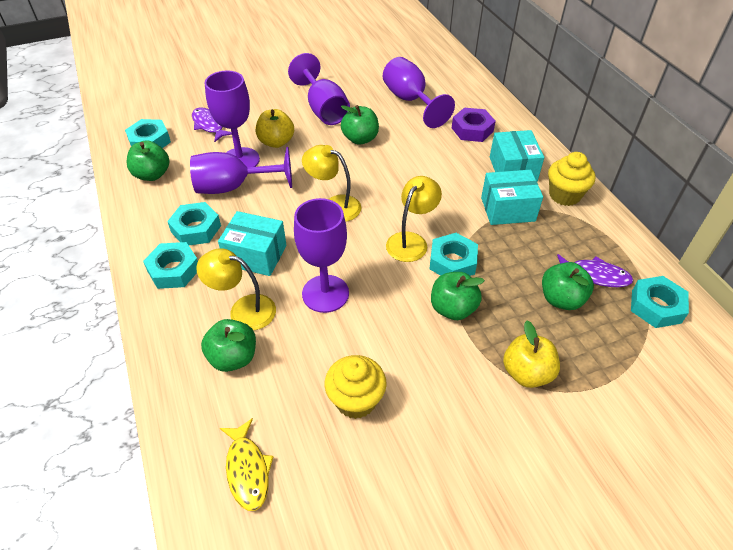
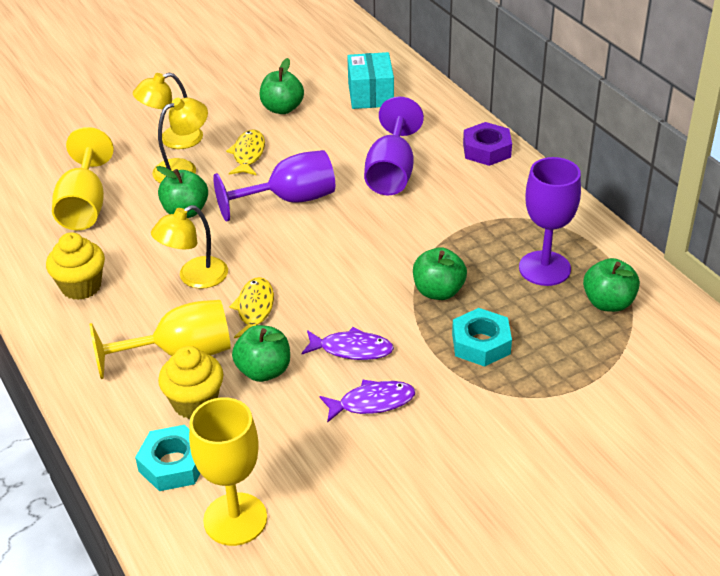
purple goblet: [190,147,292,194] [205,71,260,167] [288,53,350,125] [294,198,349,313] [383,57,455,128] = 5 -> [213,150,335,222] [364,97,424,195] [519,157,581,286] = 3
turquoise box: [218,211,286,276] [481,170,543,225] [490,130,544,182] = 3 -> [347,52,394,109] = 1
turquoise nut: [125,119,171,148] [143,242,198,289] [167,202,221,245] [429,233,478,276] [631,276,689,328] = 5 -> [135,425,200,491] [452,308,512,367] = 2
yellow apple: [256,109,294,148] [503,321,560,388] = 2 -> none = 0
yellow fish: [220,418,274,511] = 1 -> [226,129,265,176] [229,277,274,338] = 2
yellow goblet: none = 0 -> [52,127,114,230] [89,300,231,379] [189,397,267,546] = 3

